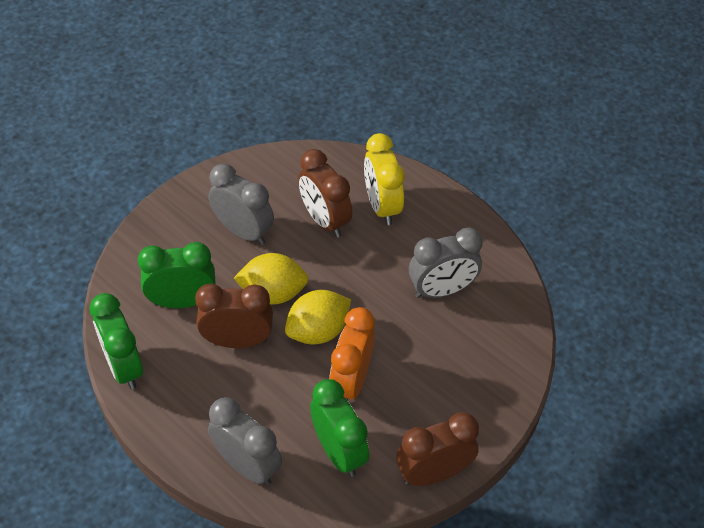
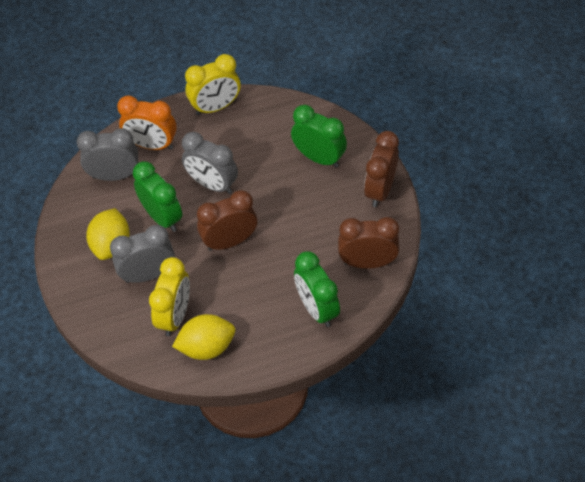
yellow clock: [364,133,405,225] = 1 -> [149,257,190,336] [185,54,241,115] = 2

